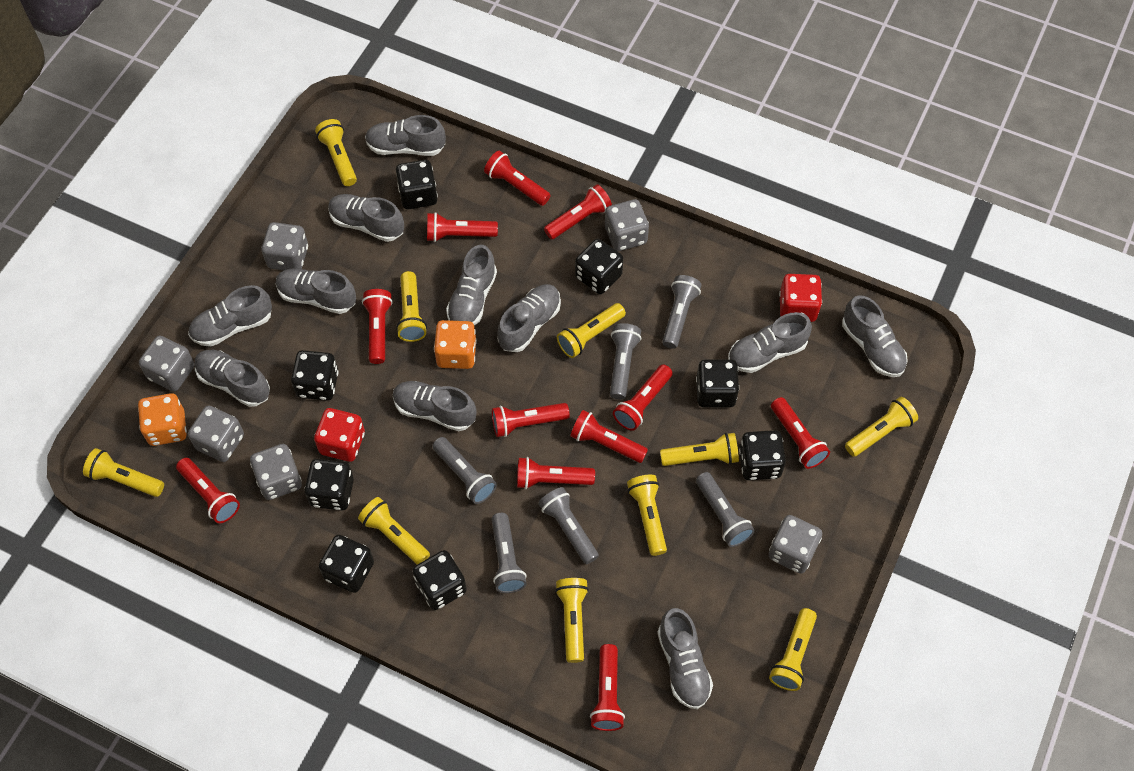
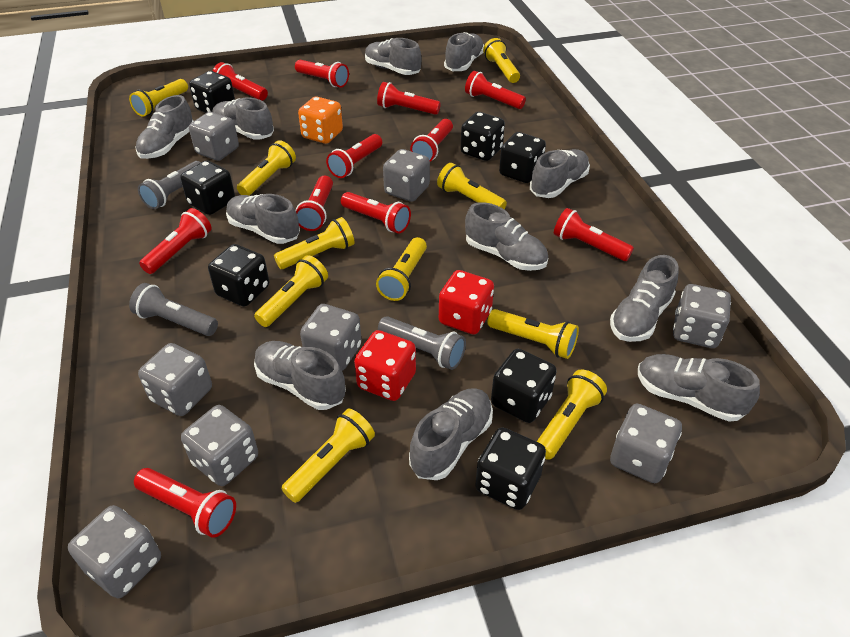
black dice: [291,350,339,401] [305,459,354,511] [318,535,374,593] [396,160,438,209] [412,550,467,610] [575,239,623,295] [696,359,739,408] [739,430,786,480] = 8 -> [180,160,235,215] [189,71,235,113] [208,244,269,307] [461,112,505,161] [475,427,546,510] [491,349,557,423] [499,132,546,183] = 7
grey dice: [139,336,195,391] [188,405,244,462] [250,444,302,500] [262,222,308,270] [605,199,649,251] [768,515,822,573] = 6 -> [68,505,161,598] [138,343,212,416] [181,405,258,486] [189,112,239,161] [300,304,362,371] [383,149,430,202] [610,404,682,483] [673,284,731,348] = 8
grey flashlight: [432,437,497,504] [491,513,527,593] [538,487,599,564] [610,323,641,400] [662,275,701,349] [696,472,755,547] = 6 -> [129,283,218,336] [138,161,201,209] [378,316,466,370] = 3
orange dice: [138,393,187,446] [434,320,477,369] = 2 -> [298,97,343,144] = 1

